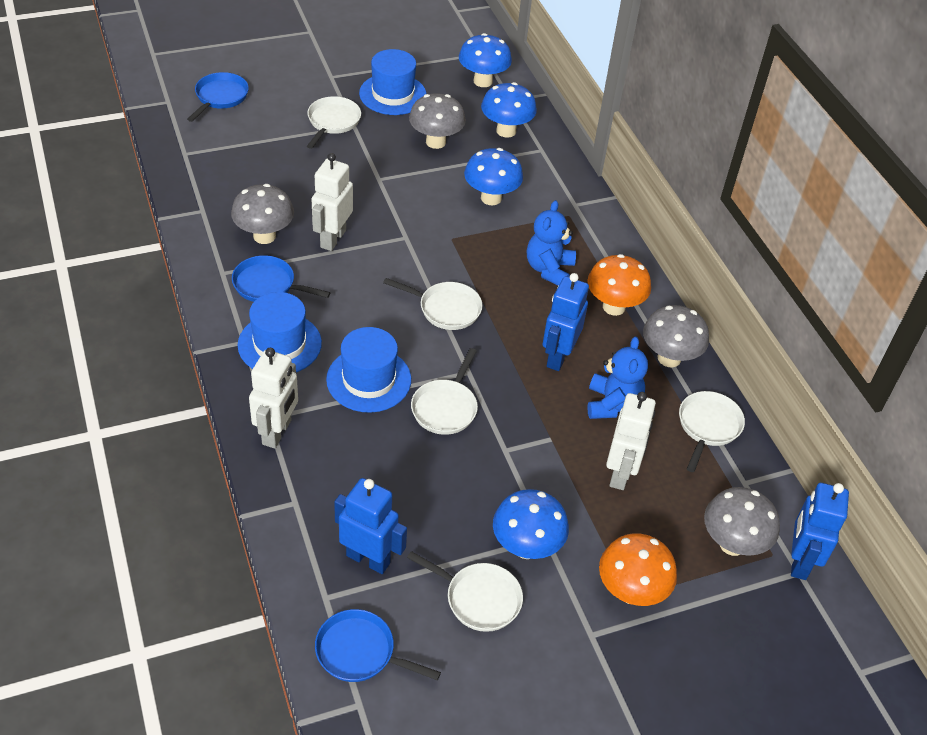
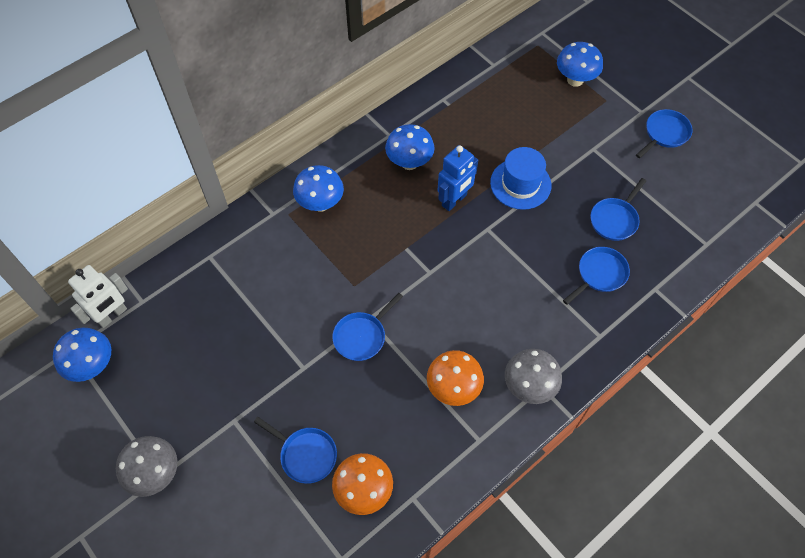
blue hat: [238,292,322,372] [326,327,411,413] [359,49,427,115] = 3 -> [490,147,552,210] = 1
blue pan: [187,72,249,122] [232,255,331,302] [315,609,441,682] = 3 -> [254,417,337,484] [333,293,403,361] [563,247,630,305] [590,178,646,241] [636,109,692,158] = 5
blue robot: [334,478,407,574] [542,273,589,371] [791,483,849,580] = 3 -> [438,145,478,211] = 1
blue teddy bear: [527,200,576,286] [587,337,648,419] = 2 -> none = 0
grey mushroom: [231,184,294,244] [409,93,466,149] [643,305,709,367] [704,487,780,556] = 4 -> [116,436,177,497] [505,349,562,404] = 2
white pan: [307,96,361,149] [383,278,483,330] [407,551,523,632] [411,348,478,435] [679,391,745,472] = 5 -> none = 0
white robot: [249,348,298,449] [312,153,353,251] [606,392,656,490] = 3 -> [68,265,128,328] = 1

